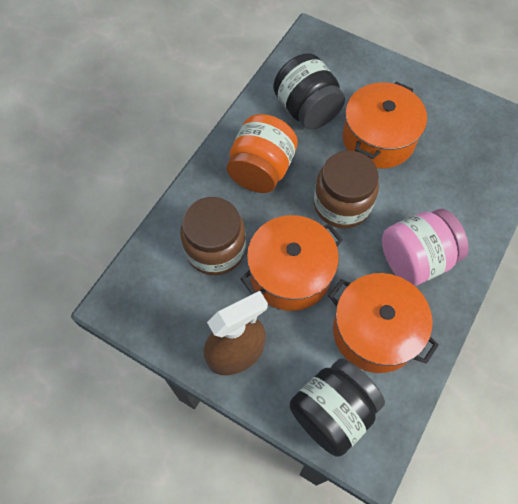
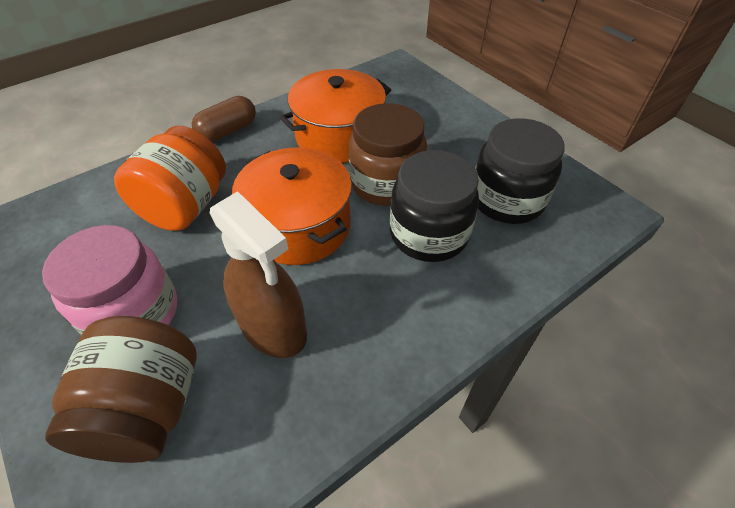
brown capsule: none = 0 -> [192,96,256,142] = 1
orange pot: [240,215,343,311] [329,273,439,373] [343,82,427,168] = 3 -> [232,147,352,265] [280,69,391,163] = 2

